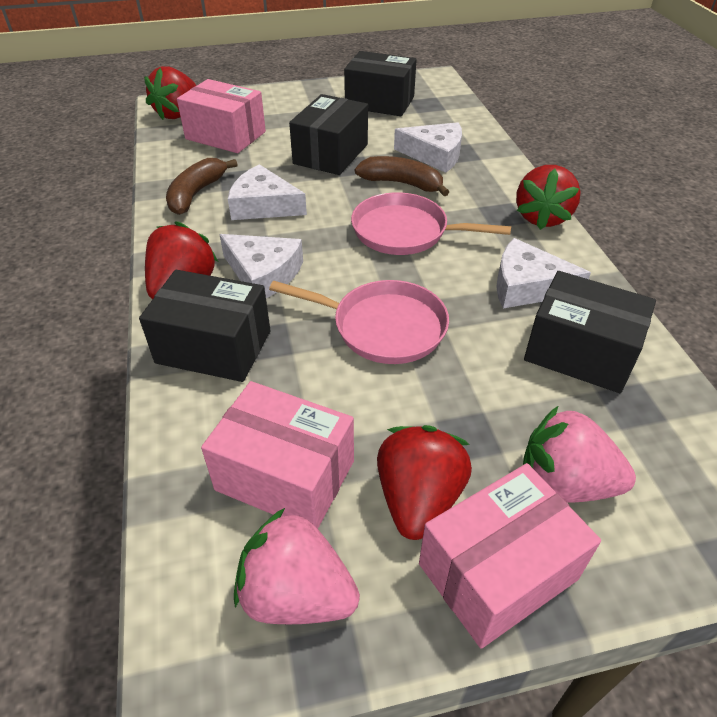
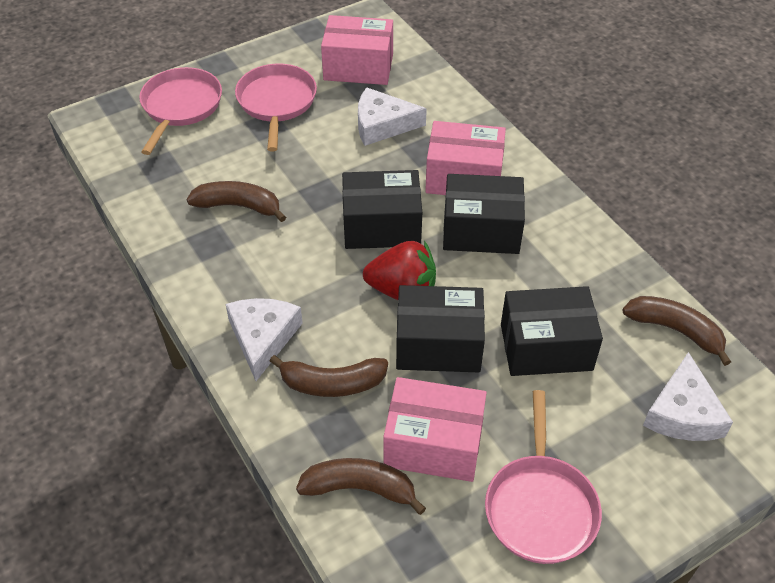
brown banana: [166,158,238,215] [355,156,449,196] = 2 -> [186,181,286,222] [269,355,388,397] [296,458,426,515] [622,296,731,366] = 4
pink pan: [269,280,449,364] [351,192,511,255] = 2 -> [139,67,222,155] [235,63,317,152] [485,390,602,564] = 3
pink strawberry: [234,508,360,624] [523,406,636,503] = 2 -> none = 0
red strawberry: [144,66,197,120] [145,221,218,299] [377,425,472,540] [516,165,580,230] = 4 -> [363,241,436,300] = 1
white cheese: [219,234,303,298] [228,164,307,220] [394,122,462,173] [496,238,591,308] = 4 -> [225,298,303,381] [358,87,427,146] [643,352,733,441] = 3

